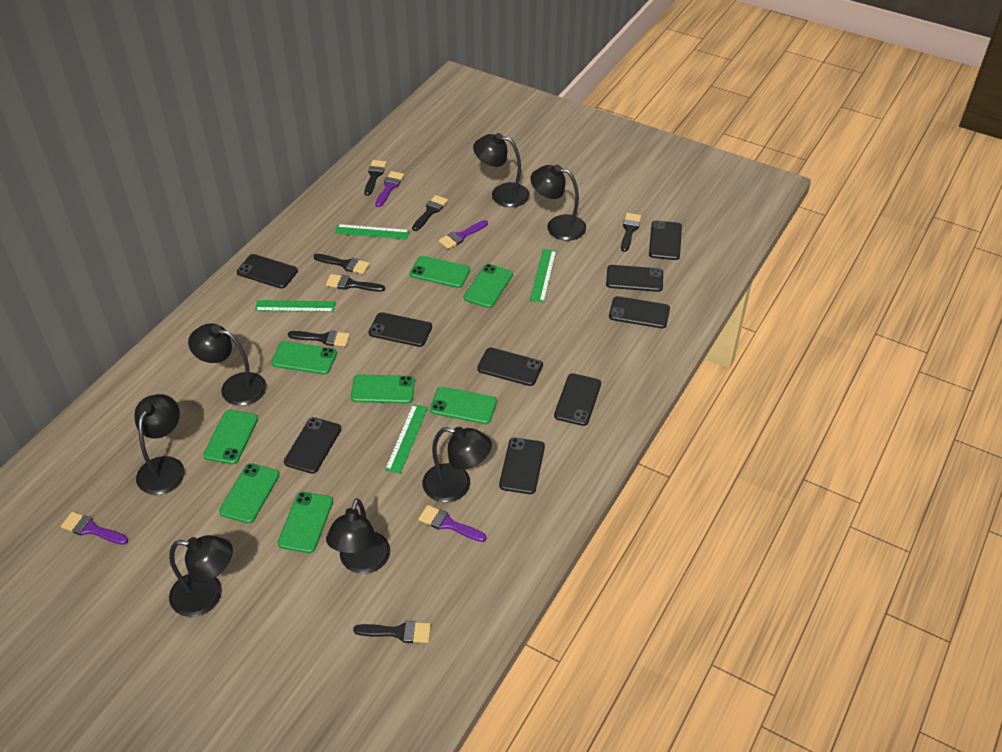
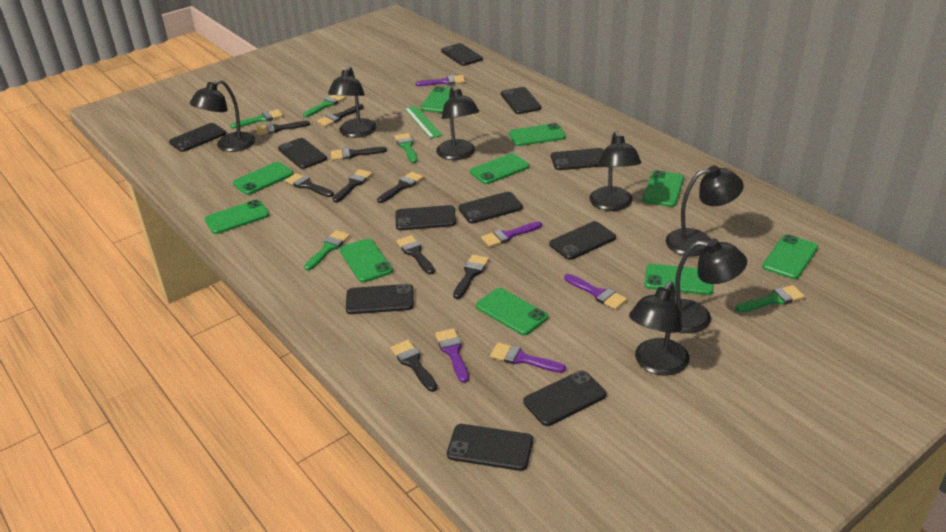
black brush: [288,330,350,347] [314,254,370,274] [326,274,385,292] [353,621,431,643] [364,160,387,196] [412,195,448,231] [621,213,641,252] = 7 -> [256,121,310,135] [285,173,334,197] [317,104,364,127] [331,147,387,160] [333,169,373,203] [377,172,424,203] [391,340,437,392] [396,235,435,274] [453,254,489,299] = 9
black phone: [237,254,298,289] [284,417,341,474] [369,312,432,347] [477,348,543,386] [499,438,545,494] [554,373,601,426] [606,265,663,292] [609,296,670,328] [649,220,682,260] = 9 -> [169,123,226,152] [278,138,327,169] [346,284,414,314] [395,205,456,230] [441,43,483,66] [447,424,533,471] [458,192,523,223] [501,87,542,114] [524,371,606,426] [549,221,616,260] [551,148,604,170] = 11
green brush: none = 0 -> [230,109,283,128] [303,95,345,117] [304,230,350,271] [395,133,418,163] [736,285,805,312] = 5
green phone: [203,410,258,464] [219,463,279,523] [271,341,337,375] [278,492,333,553] [351,374,415,404] [410,256,470,288] [430,387,497,424] [464,264,513,308] = 8 -> [205,200,269,234] [233,162,294,195] [340,238,393,283] [421,86,458,113] [470,153,529,184] [476,288,548,335] [509,123,566,146] [643,170,684,207] [644,264,713,295] [762,234,818,279] = 10
green ruler: [255,300,335,312] [335,224,410,240] [385,404,428,474] [530,249,556,303] = 4 -> [405,106,443,139] = 1
purple brush: [61,512,128,545] [375,171,404,207] [418,505,486,542] [438,220,488,249] = 4 -> [415,75,465,86] [435,328,469,383] [481,221,542,247] [490,342,566,373] [564,274,627,310] = 5

